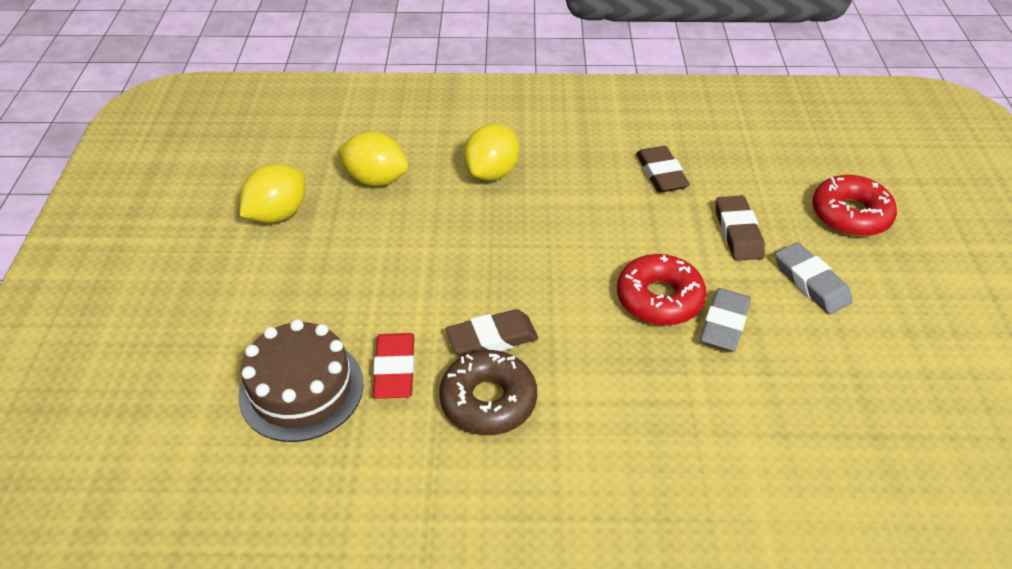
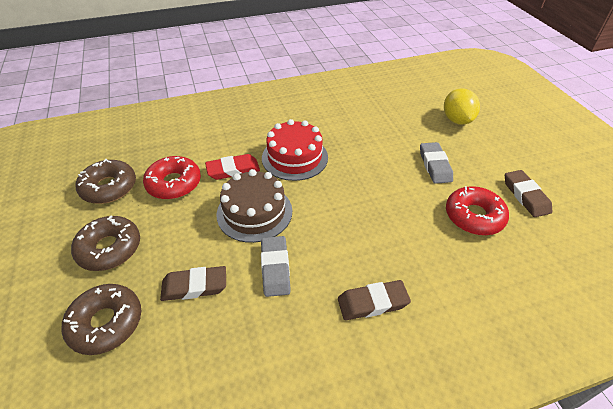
brown donut: [439,350,537,435] = 1 -> [61,284,141,355] [71,216,140,271] [75,159,136,204] = 3
red cake: none = 0 -> [262,119,328,181] = 1
yellow lemon: [240,164,305,223] [337,131,408,186] [464,124,519,181] = 3 -> [444,88,480,125] = 1

